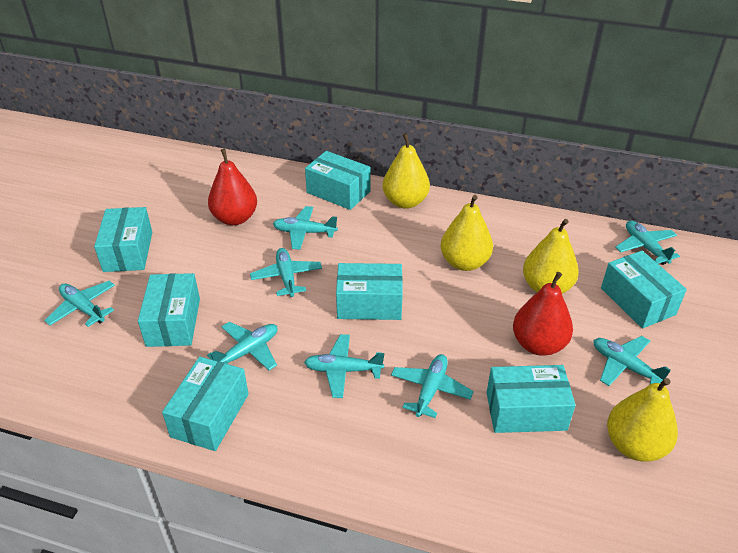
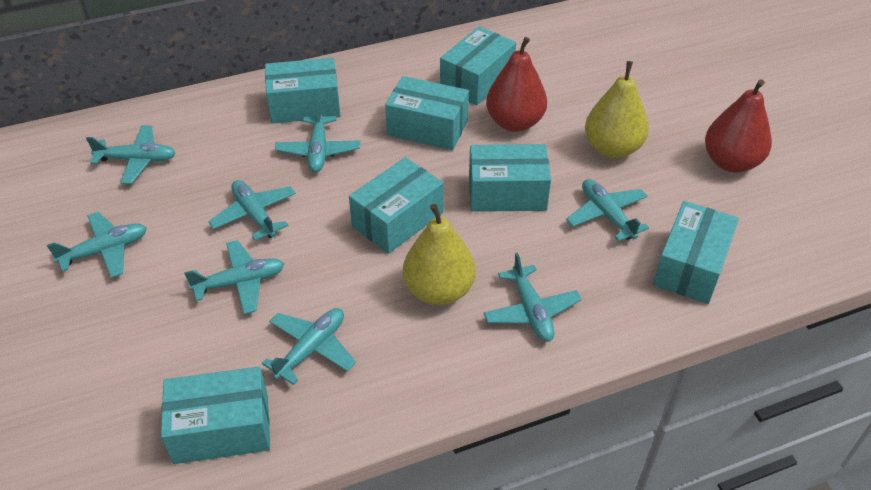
yellow pear: [383,133,430,209] [441,195,493,271] [523,219,579,294] [607,378,678,462] = 4 -> [403,204,476,305] [585,61,649,158] = 2

